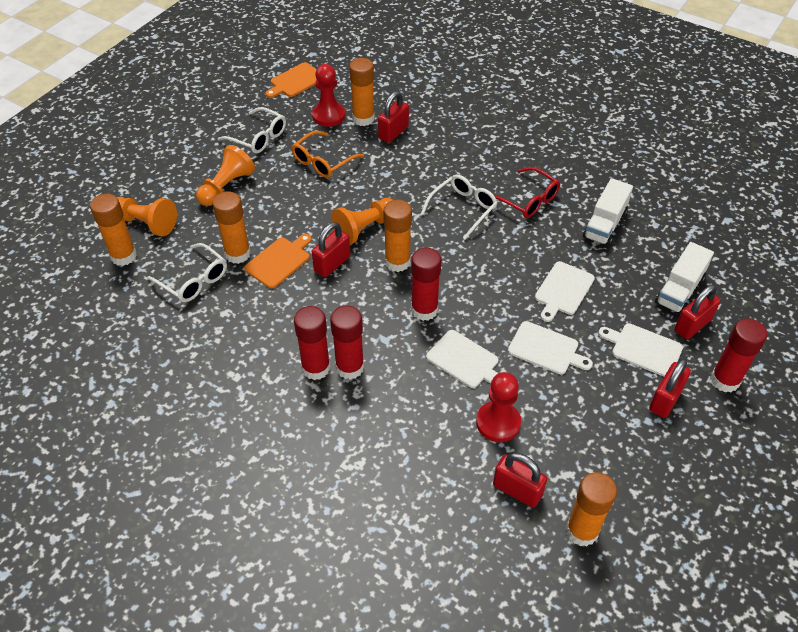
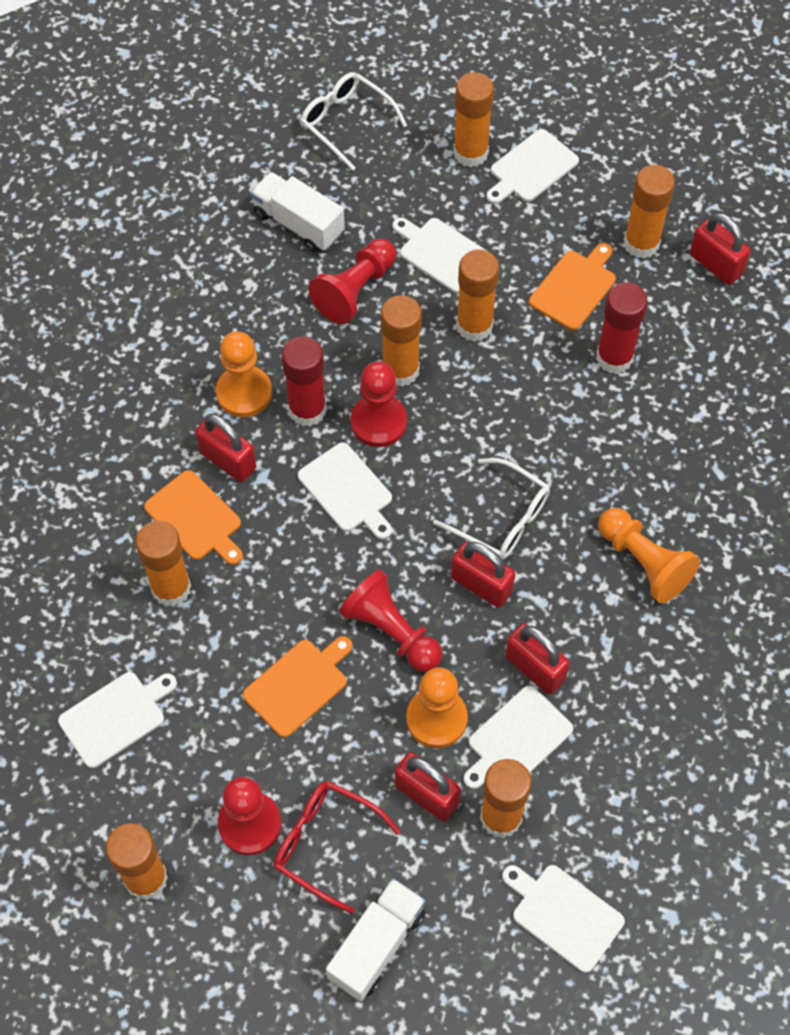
orange cutting board: [244,234,312,288] [266,62,316,98] = 2 -> [144,470,243,565] [243,636,353,738] [529,243,616,330] = 3
orange glasses: [291,131,364,178] = 1 -> none = 0
orange glue stick: [90,194,137,266] [212,192,251,264] [349,58,375,126] [383,200,412,272] [566,472,617,546] = 5 -> [106,823,168,900] [136,521,191,607] [381,295,422,387] [453,72,494,167] [456,249,499,342] [480,759,531,838] [624,165,675,259] = 7
red glue stick: [294,306,330,380] [330,305,364,380] [411,248,442,321] [711,318,767,392] = 4 -> [282,336,326,427] [596,282,648,374] = 2
red pawn: [312,64,345,127] [476,372,521,442] = 2 -> [218,777,281,855] [308,239,396,324] [339,569,443,672] [351,362,407,447] = 4
white cutting board: [426,330,498,388] [508,321,593,374] [535,261,595,322] [598,323,683,377] = 4 -> [58,672,177,768] [298,442,392,540] [393,217,487,293] [464,686,573,789] [486,129,579,204] [502,865,625,973] = 6
white glasses: [147,243,227,302] [218,107,286,154] [421,175,497,240] = 3 -> [301,72,407,171] [433,458,550,560] = 2

